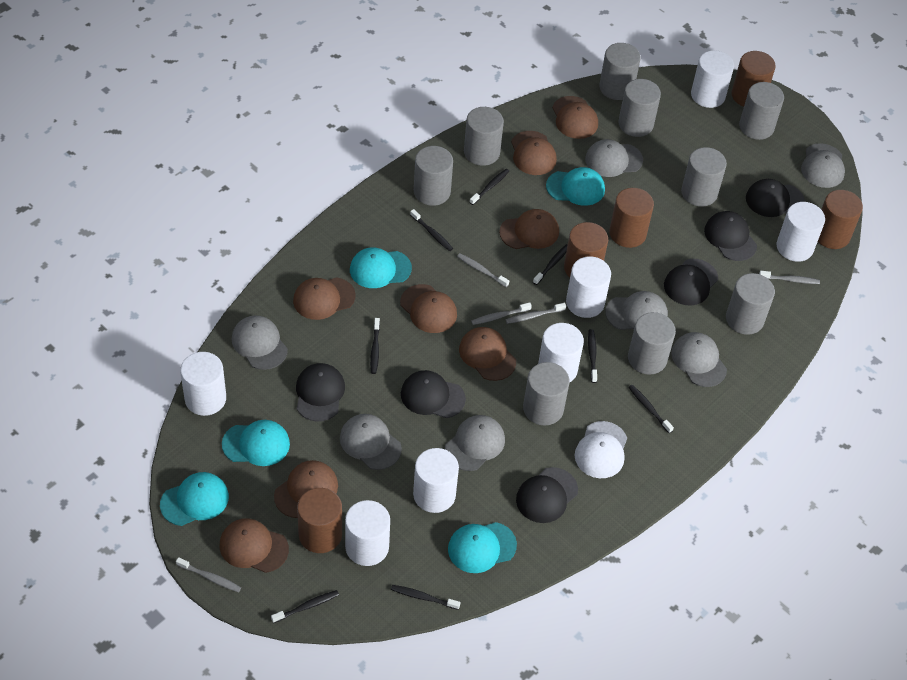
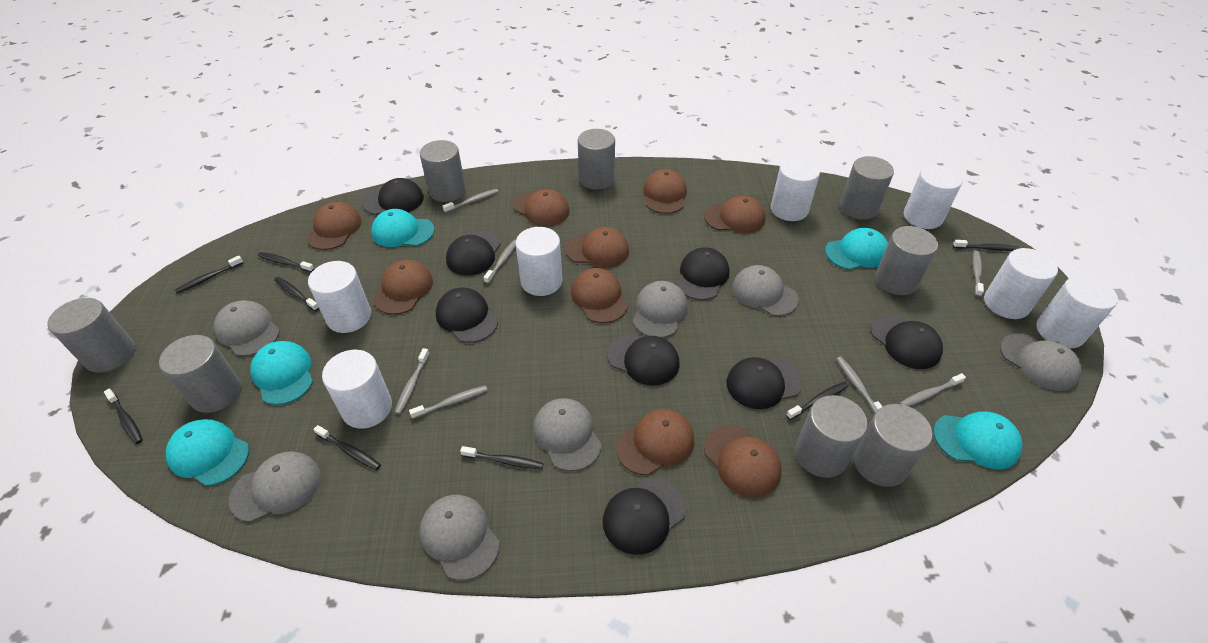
black cap: [296,363,345,421] [401,370,466,418] [516,467,578,523] [664,259,718,305] [704,211,757,261] [746,179,805,217] = 6 -> [363,178,424,215] [436,287,498,343] [446,231,501,276] [603,478,686,555] [607,334,679,386] [676,247,729,300] [727,357,803,409] [871,314,943,369] = 8
brown cap: [219,518,289,573] [274,460,338,518] [293,277,356,320] [400,284,457,333] [459,327,516,381] [499,209,559,249] [511,131,557,175] [552,96,598,139] = 8 -> [306,202,362,250] [373,260,433,315] [513,189,569,226] [565,227,629,267] [571,268,628,323] [616,409,694,475] [643,169,687,214] [704,196,765,233] [704,425,782,498] = 9
brown cylinder: [297,488,342,553] [564,222,608,278] [609,188,654,248] [731,51,776,107] [818,190,863,249] = 5 -> none = 0
grey cylinder: [414,146,453,206] [464,107,504,166] [523,362,570,425] [599,43,641,100] [618,79,661,137] [628,312,676,375] [681,147,727,207] [726,273,775,335] [739,82,784,140] = 9 -> [47,298,135,373] [159,335,241,413] [420,140,466,202] [578,129,615,190] [795,395,868,478] [840,156,894,220] [854,404,932,487] [875,226,938,295] = 8
grey toothbrush: [176,557,241,592] [457,253,509,287] [471,302,532,325] [506,303,566,324] [759,271,820,284] = 5 -> [394,348,429,414] [409,385,488,419] [443,189,499,213] [483,239,516,284] [836,357,883,413] [899,373,966,406] [973,250,984,297] = 7
white cap: [575,421,627,478] = 1 -> none = 0

